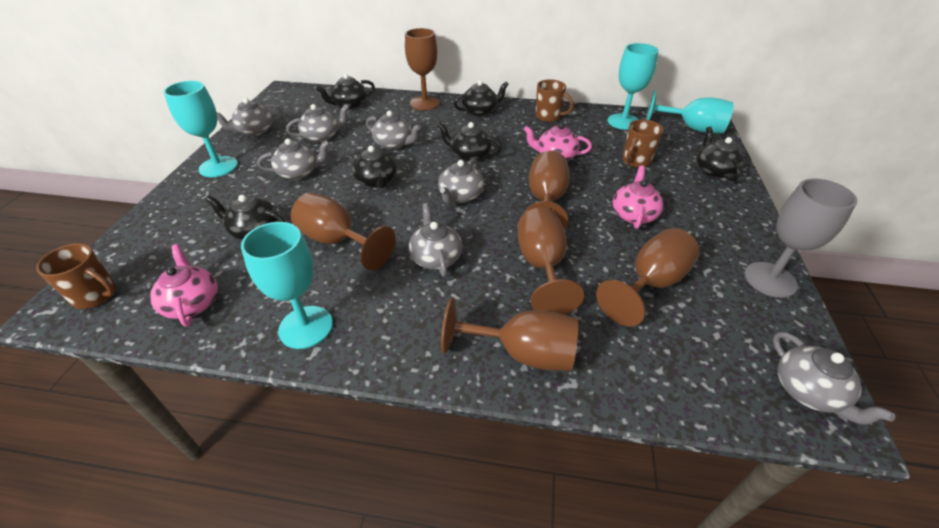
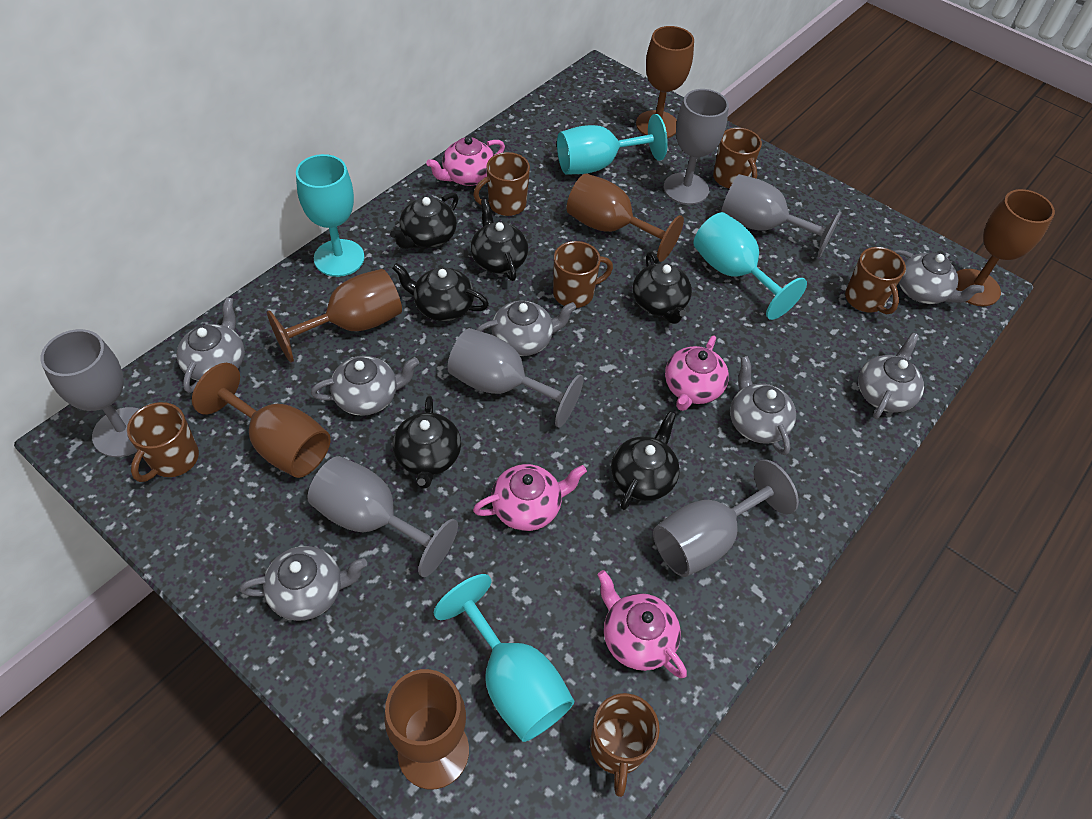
brown mug: [36,243,116,309] [535,79,573,122] [622,120,664,168] = 3 -> [127,402,199,482] [473,152,530,216] [553,241,613,308] [590,693,660,797] [713,128,762,189] [845,247,906,315] = 6
grey goblet: [744,178,857,298] = 1 -> [40,329,139,457] [308,456,458,577] [448,328,584,428] [653,459,799,577] [664,89,729,205] [721,174,842,258] = 6
pink teapot: [150,244,218,327] [523,123,592,161] [613,166,663,229] = 3 -> [426,136,505,186] [473,464,587,531] [597,570,687,678] [665,335,729,411] = 4

